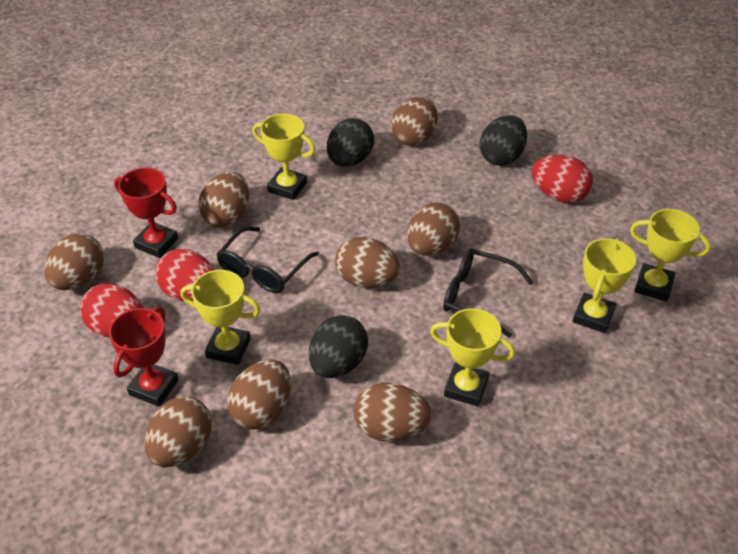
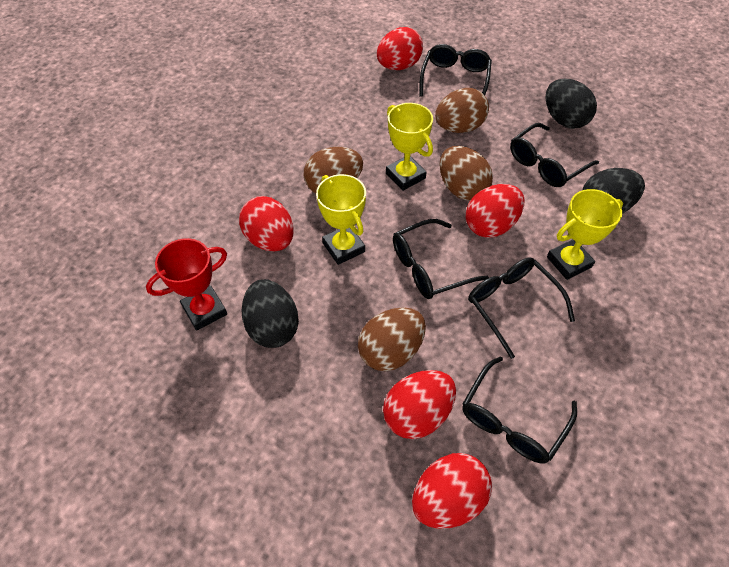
black glasses: [216,226,319,293] [443,248,534,338] = 2 -> [393,219,489,299] [419,44,492,97] [462,356,577,464] [468,257,575,359] [510,123,599,187] = 5
brown egg: [44,233,104,290] [144,396,212,467] [199,172,249,228] [227,359,291,429] [335,237,400,288] [354,383,432,442] [391,96,438,146] [407,202,460,256] = 8 -> [304,147,363,193] [358,307,426,371] [435,88,489,133] [439,146,493,200] = 4
red egg: [80,283,143,338] [155,249,215,301] [532,155,593,203] = 3 -> [239,196,294,252] [377,27,423,70] [383,370,456,439] [412,453,492,529] [466,184,524,238] = 5
red trophy: [109,307,178,407] [114,167,178,258] = 2 -> [146,238,227,331] = 1
yellow trophy: [181,270,260,365] [252,113,315,200] [430,308,515,407] [573,238,636,333] [630,209,711,302] = 5 -> [316,174,366,265] [386,103,433,191] [547,189,623,280] = 3

